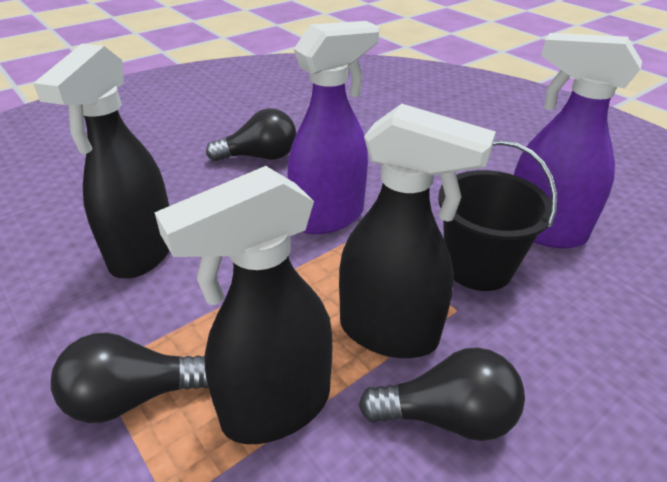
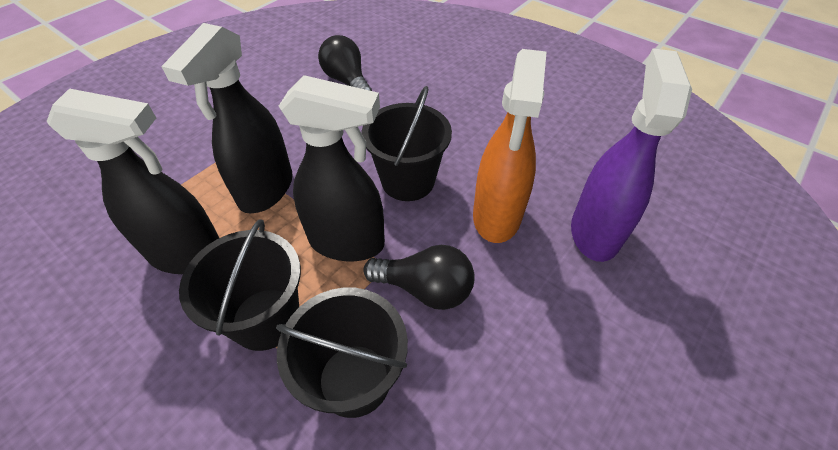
black bucket: [438,140,557,291] = 1 -> [179,219,301,351] [276,288,408,418] [362,86,452,201] = 3
black light bulb: [51,333,209,423] [206,108,296,161] [359,347,525,441] = 3 -> [318,35,372,91] [363,245,475,310] = 2
orange spray bottle: none = 0 -> [473,49,547,243] = 1
purple spray bottle: [288,21,380,234] [514,33,642,248] = 2 -> [571,48,692,262] = 1

